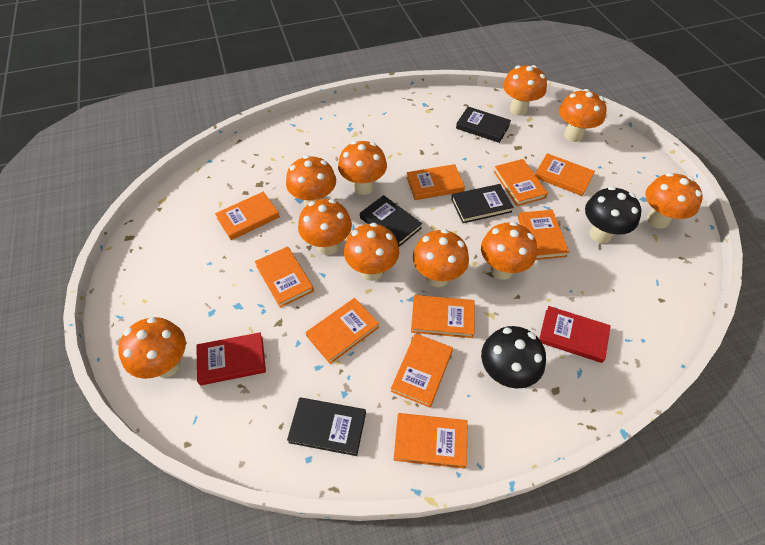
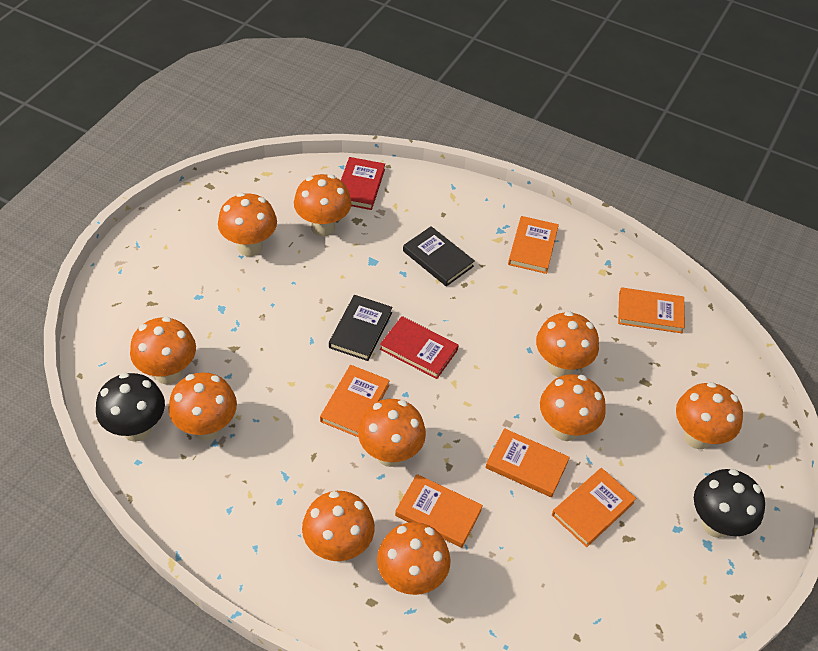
black book: [287,397,366,456] [360,195,422,247] [451,184,514,223] [456,107,511,143] = 4 -> [329,295,393,361] [403,226,475,286] = 2
orange book: [215,192,280,240] [255,246,314,308] [305,298,379,364] [391,333,453,408] [394,413,467,469] [406,164,465,200] [411,295,474,338] [494,159,548,206] [518,210,569,260] [535,153,595,196] = 10 -> [320,365,390,437] [395,474,483,548] [485,428,570,497] [508,216,559,274] [552,468,636,547] [618,287,685,333] = 6

